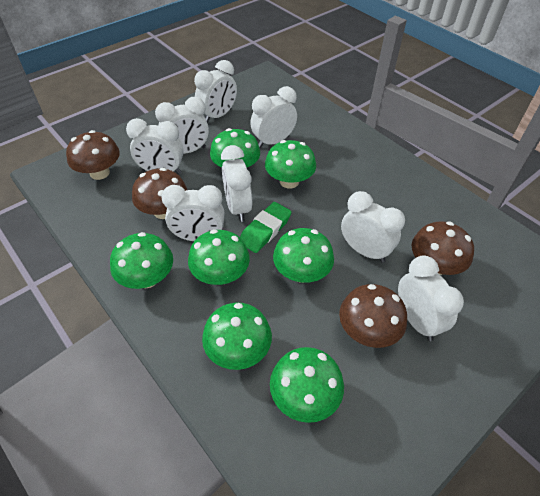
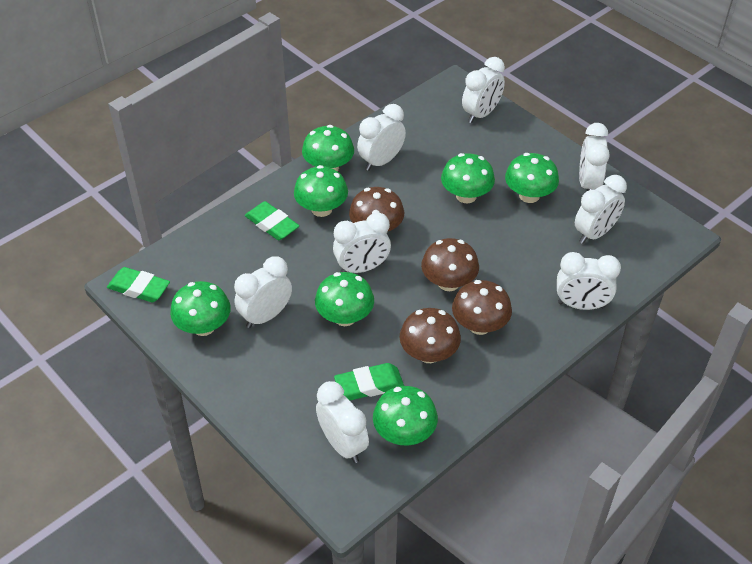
green eraser: [240,202,291,253] = 1 -> [107,267,170,302] [245,201,299,240] [334,363,404,400] = 3

